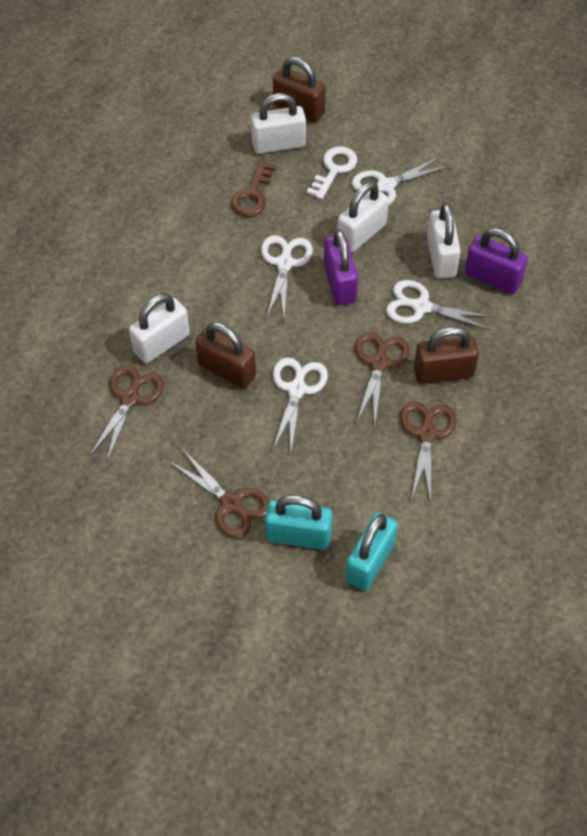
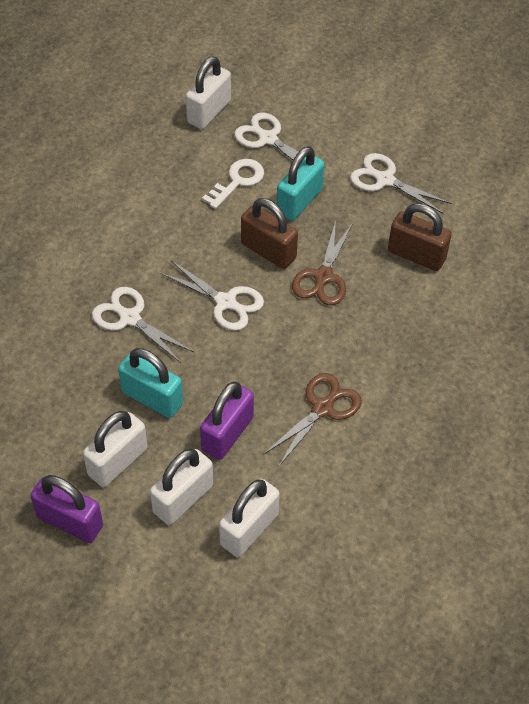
brown key: [231,161,276,217] = 1 -> none = 0
brown padlock: [195,322,256,389] [273,57,326,123] [414,327,479,384] = 3 -> [241,198,298,269] [388,203,452,271] = 2
brown scissors: [89,365,164,462] [168,450,270,538] [355,332,410,426] [400,401,457,503] = 4 -> [264,373,362,466] [292,221,353,305] = 2

